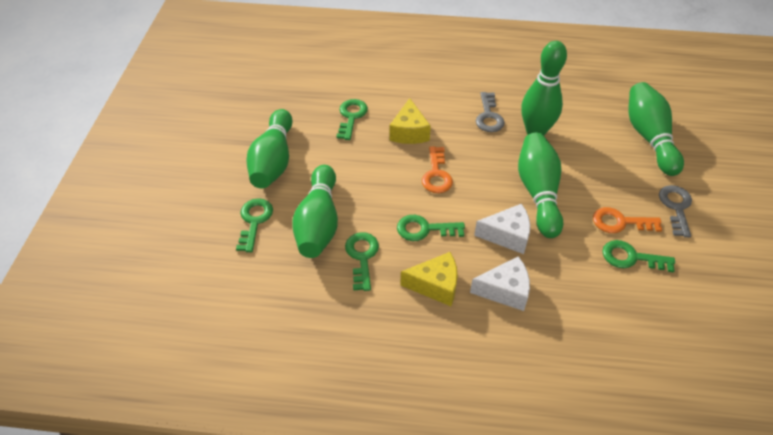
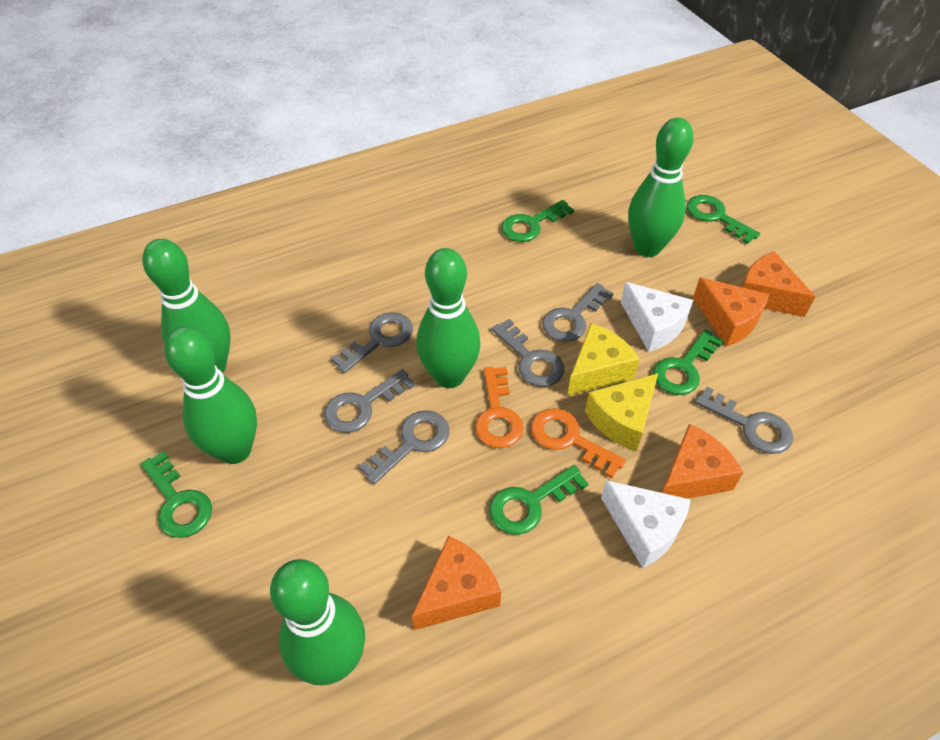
grey key: [476,92,505,132] [659,185,692,237] = 2 -> [324,369,415,433] [330,312,413,373] [359,410,449,484] [492,319,564,387] [542,283,613,342] [695,387,793,454] = 6
orange cheese: none = 0 -> [412,536,501,630] [662,424,743,499] [693,278,769,347] [741,251,816,317] = 4

